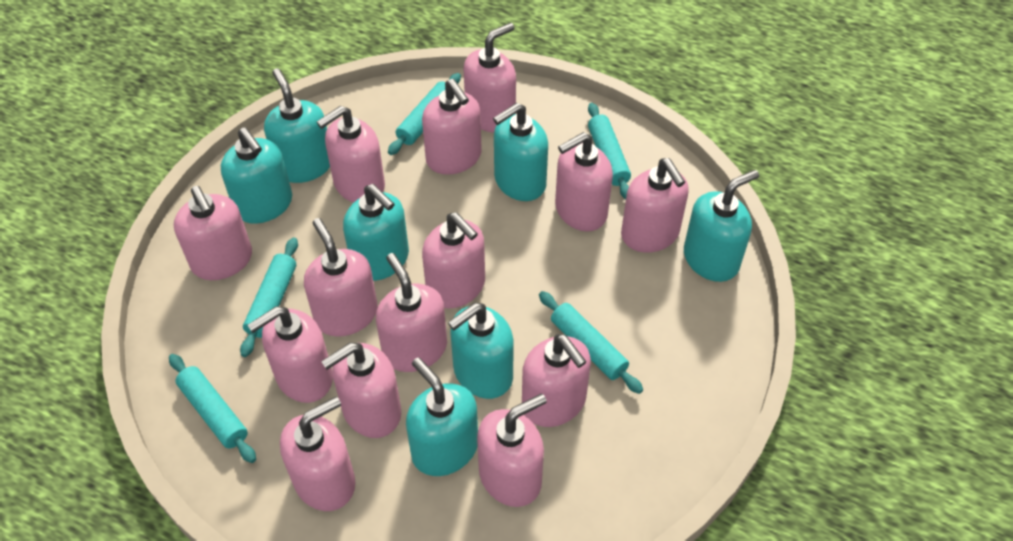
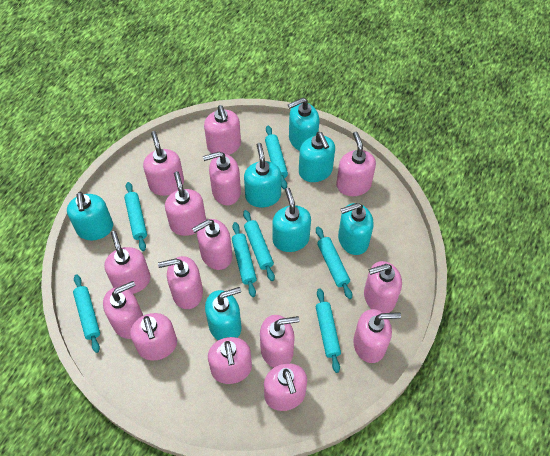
pink soap dispenser: [174,186,252,280] [247,306,333,403] [280,396,355,511] [304,218,378,336] [317,106,385,203] [321,342,401,438] [376,253,447,372] [422,79,482,175] [422,212,485,308] [463,23,516,133] [477,394,547,507] [522,334,591,427] [555,132,613,231] [621,158,689,253] = 14 -> [103,281,143,339] [104,231,151,294] [130,313,177,360] [143,131,184,196] [158,256,203,309] [165,171,206,236] [192,219,232,270] [203,152,241,205] [204,105,241,155] [208,337,252,384] [260,315,299,368] [264,363,307,411] [336,132,376,196] [353,309,401,363] [364,261,402,313] = 15
turquoise rolling pin: [169,354,256,463] [240,237,298,357] [388,73,461,155] [539,291,643,394] [588,103,631,199] = 5 -> [73,275,100,353] [124,182,147,251] [232,222,257,297] [243,210,275,281] [265,126,288,190] [316,226,352,299] [316,288,341,373] = 7

